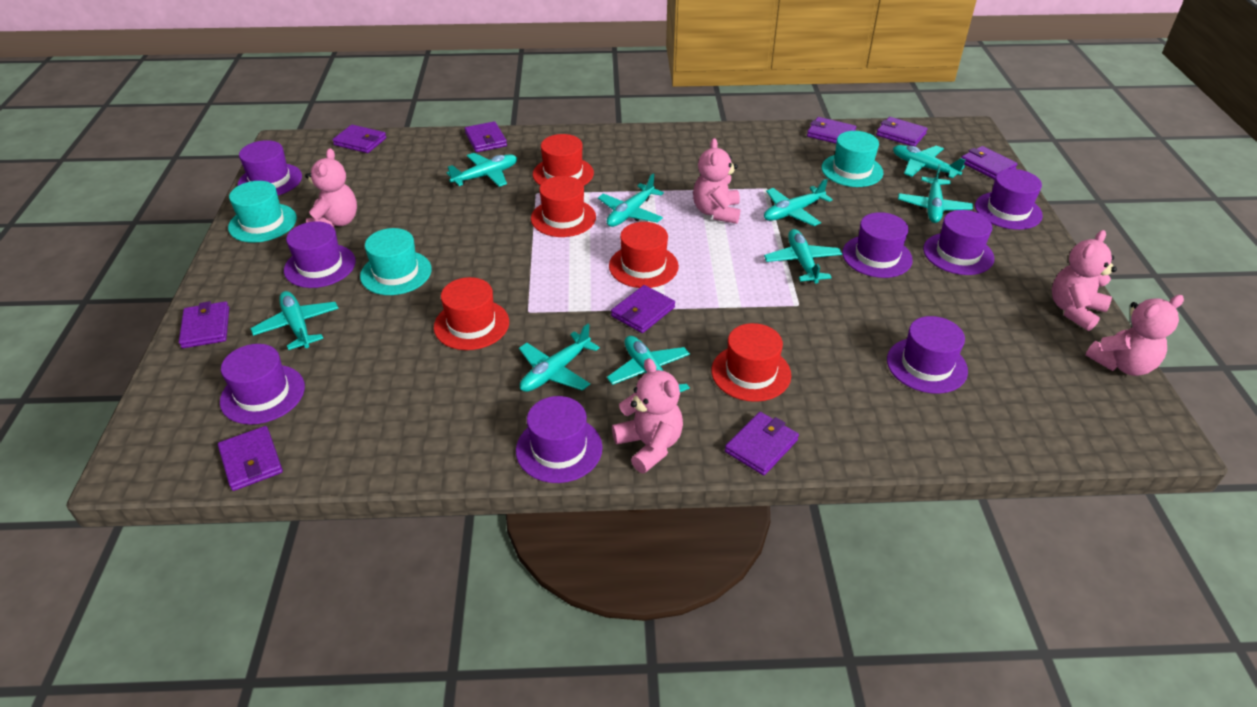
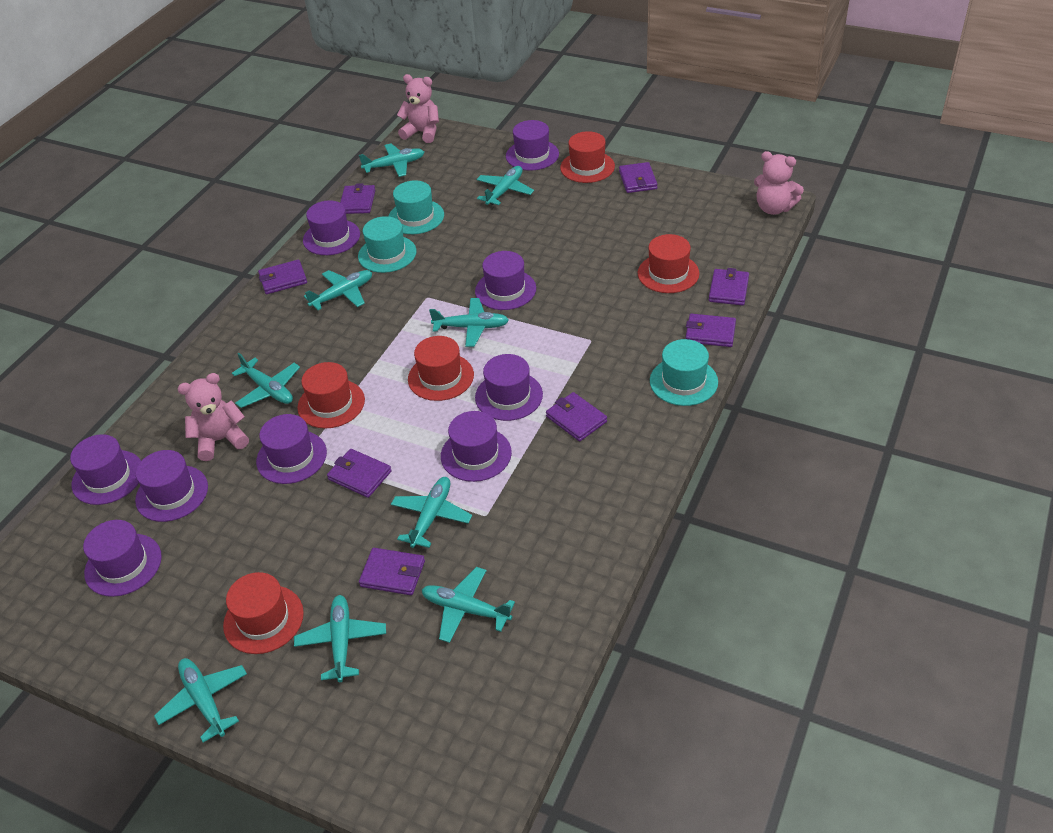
pink teddy bear: [305,148,357,229] [612,358,683,473] [693,138,740,224] [1052,230,1117,331] [1086,295,1184,376] = 5 -> [177,373,249,461] [397,74,439,143] [754,151,804,215] = 3
purple hat: [220,344,305,424] [238,140,302,195] [284,221,356,288] [516,396,603,483] [842,212,913,278] [887,316,968,394] [923,210,994,275] [975,169,1043,230] = 8 -> [70,434,141,505] [83,520,162,597] [135,450,208,522] [256,414,327,484] [303,200,360,255] [441,411,512,482] [475,251,536,310] [475,354,543,421] [506,120,559,171] = 9
purple wallet: [179,301,229,348] [218,426,283,491] [333,125,386,153] [465,121,507,152] [611,285,675,333] [725,412,799,475] [807,117,856,144] [876,117,928,146] [961,146,1018,180] = 9 -> [258,260,307,294] [327,449,392,498] [340,183,376,214] [359,548,425,595] [546,392,607,441] [619,162,658,193] [686,314,736,347] [709,268,749,306] = 8

